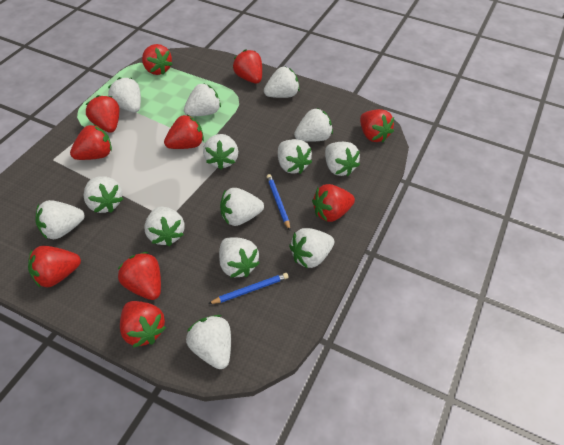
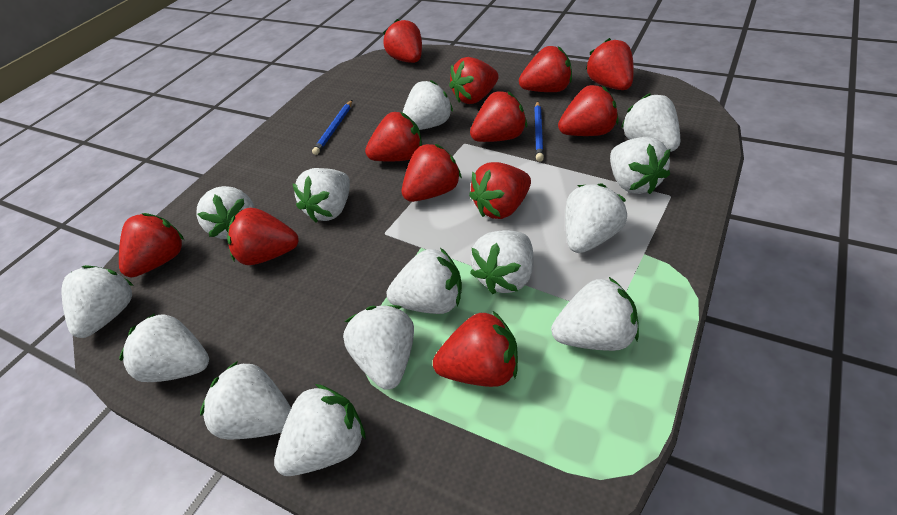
red strawberry: [28,246,81,288] [70,125,112,160] [86,95,119,133] [118,252,161,300] [120,301,166,348] [142,44,173,75] [164,115,204,149] [233,49,262,83] [312,184,355,222] [360,109,394,142] = 10 -> [119,213,184,277] [227,208,299,265] [365,112,422,162] [383,19,422,63] [402,144,462,202] [433,311,518,387] [449,57,499,104] [469,162,531,219] [470,91,527,142] [519,46,572,92] [558,85,619,136] [586,38,634,90] = 12

